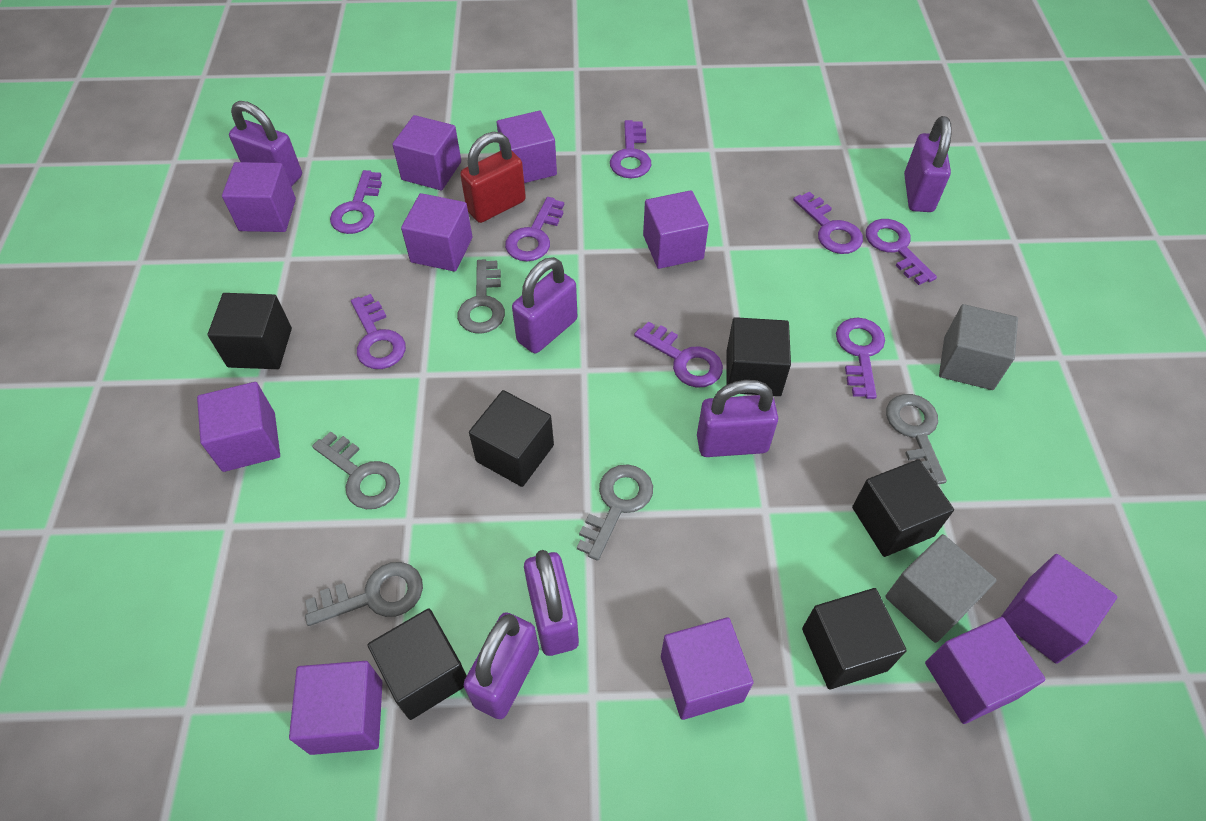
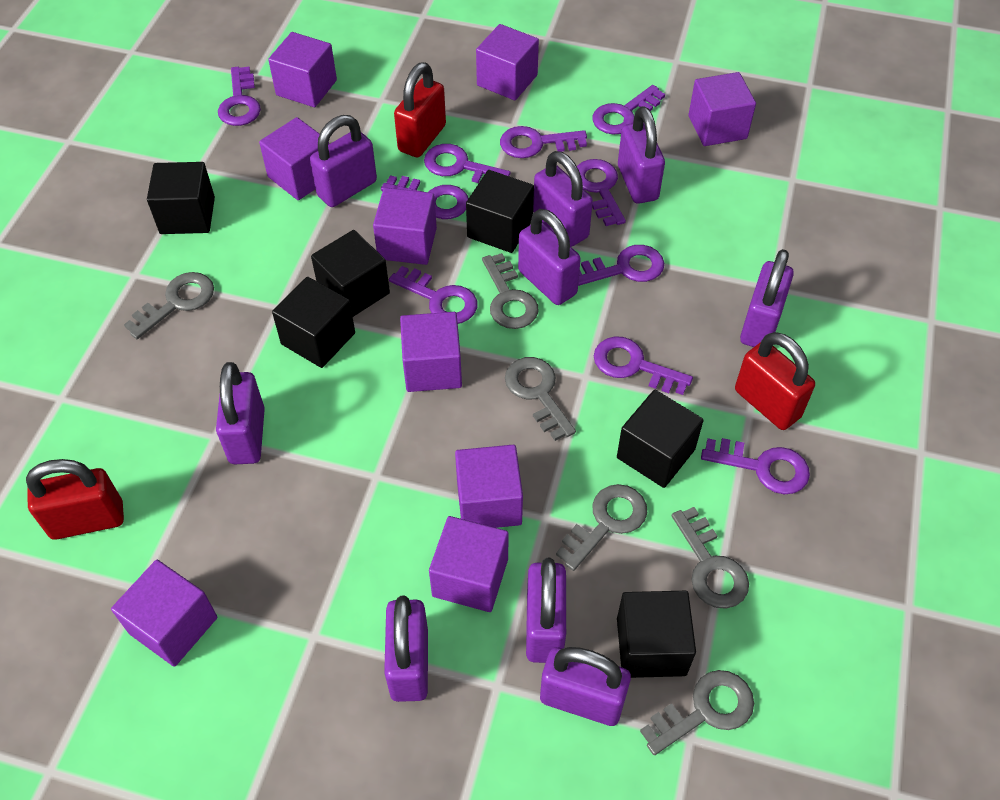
grey cube: [885,534,997,643] [939,304,1018,390] = 2 -> none = 0
grey key: [305,562,423,626] [312,431,400,509] [457,259,505,334] [577,464,653,561] [886,394,947,485] = 5 -> [124,272,214,339] [482,253,539,329] [505,357,576,441] [556,484,647,571] [640,670,754,755] [671,507,749,609] = 6
purple cube: [197,382,280,472] [222,162,296,232] [289,661,382,755] [392,115,461,190] [401,193,472,272] [497,111,557,183] [643,190,709,269] [661,617,754,720] [925,617,1046,724] [1001,554,1117,664] = 10 -> [111,560,217,667] [259,117,329,200] [268,32,337,107] [373,188,437,265] [400,312,462,392] [429,516,509,612] [455,445,523,528] [476,24,539,100] [688,72,756,146] = 9
purple key: [330,170,382,234] [351,294,406,369] [505,197,564,261] [610,120,651,178] [634,321,723,388] [793,192,863,254] [836,317,885,399] [866,219,937,285] = 8 -> [218,67,261,126] [381,175,469,219] [389,266,477,324] [424,144,510,183] [500,126,587,158] [577,159,626,226] [578,245,664,286] [592,85,665,134] [594,337,693,395] [701,438,810,494] = 10
purple padlock: [229,101,302,187] [463,612,539,719] [512,257,577,353] [524,550,579,656] [697,380,778,457] [904,116,952,212] = 6 -> [216,362,265,464] [310,115,377,207] [384,596,428,702] [518,209,581,305] [526,558,566,663] [533,151,593,247] [540,647,631,726] [618,106,665,204] [740,249,794,347] = 9
red padlock: [460,132,526,223] = 1 -> [26,459,124,540] [394,62,446,158] [735,332,815,430] = 3

